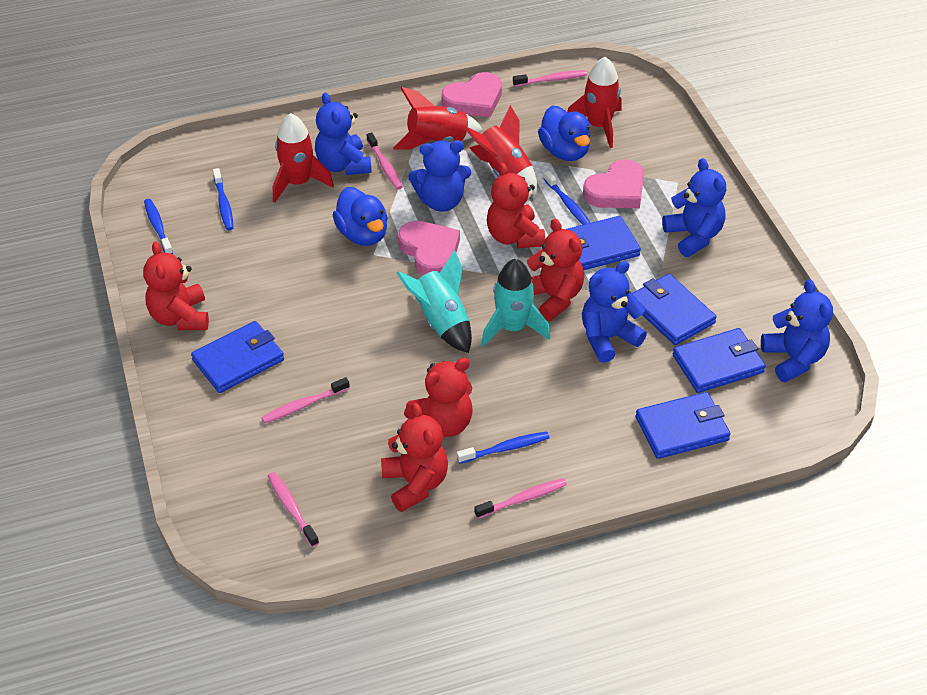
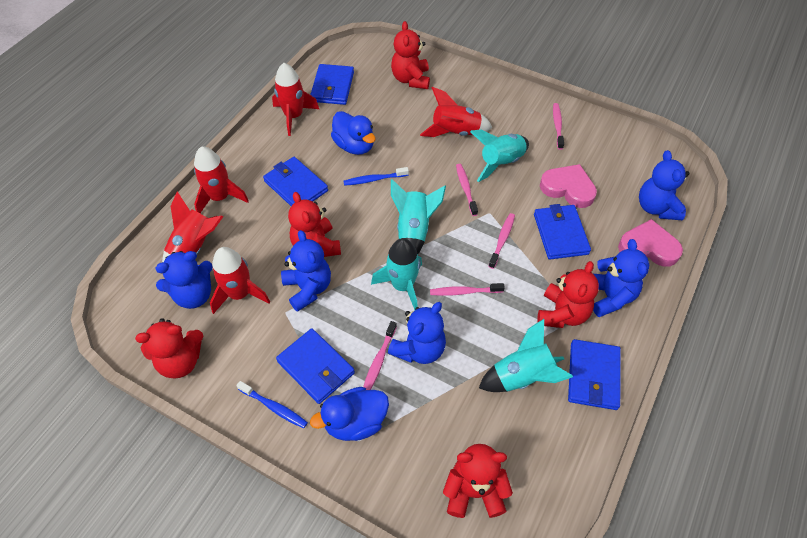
blue toothbrush: [144,199,173,255] [213,168,233,230] [457,432,550,464] [544,171,591,225] = 4 -> [236,381,308,428] [343,167,409,186] = 2
pink heart: [398,221,460,275] [442,72,502,117] [583,159,644,208] = 3 -> [540,164,597,208] [618,219,683,267] = 2
red rocket: [273,113,334,203] [393,87,483,150] [464,105,537,195] [567,57,621,148] = 4 -> [162,192,223,262] [194,146,249,213] [210,247,270,314] [272,63,319,136] [420,87,492,137] = 5
turquoise rocket: [396,250,472,353] [481,259,550,347] = 2 -> [371,238,422,310] [391,179,446,254] [470,130,529,182] [479,319,573,392] = 4

